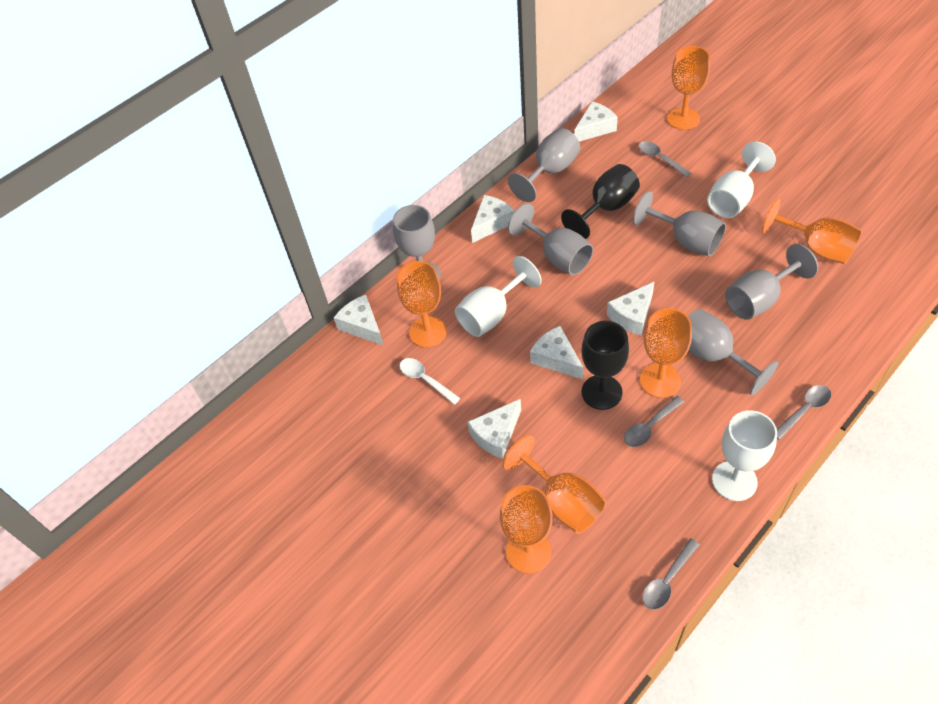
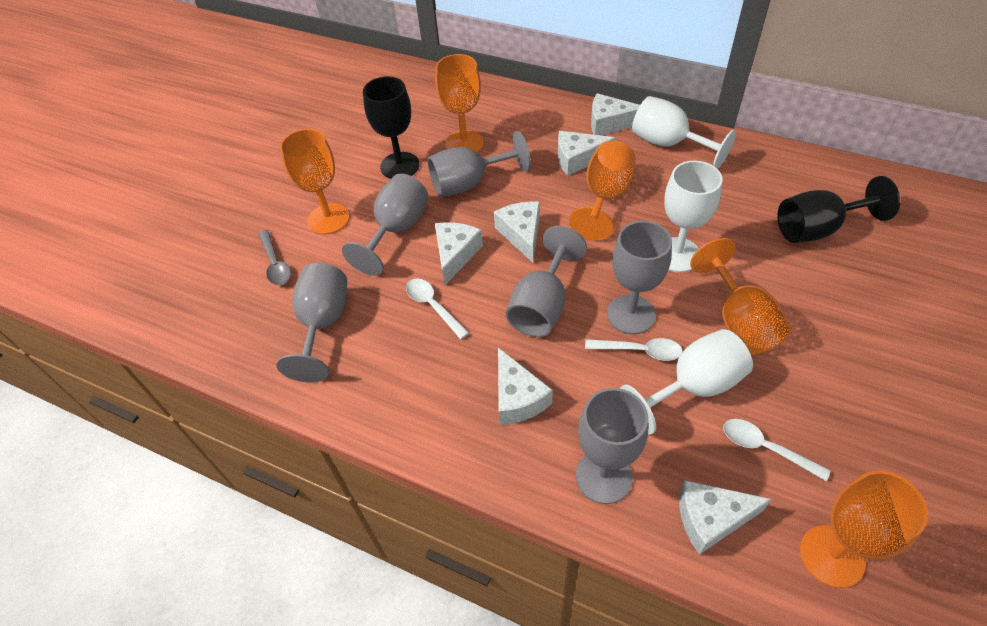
grey spoon: [624,396,684,447] [638,141,692,178] [642,538,700,610] [777,385,831,440] = 4 -> [258,230,291,285] = 1
orange goblet: [397,261,447,348] [500,485,553,574] [503,435,606,534] [640,308,692,398] [667,46,710,130] [762,198,862,264] = 6 -> [280,129,350,234] [435,54,484,153] [569,141,636,240] [690,238,791,355] [800,471,928,588] = 5
white spoon: [400,358,461,405] = 1 -> [406,278,469,339] [585,338,683,361] [723,419,830,481] = 3

